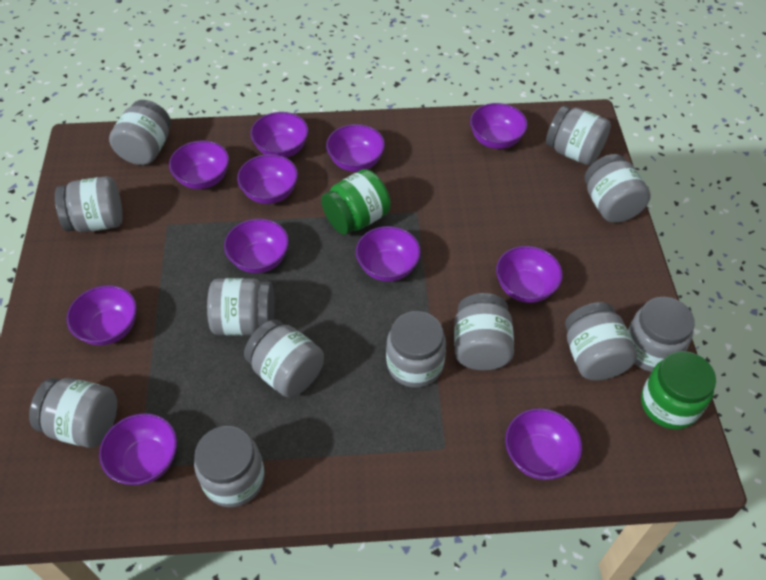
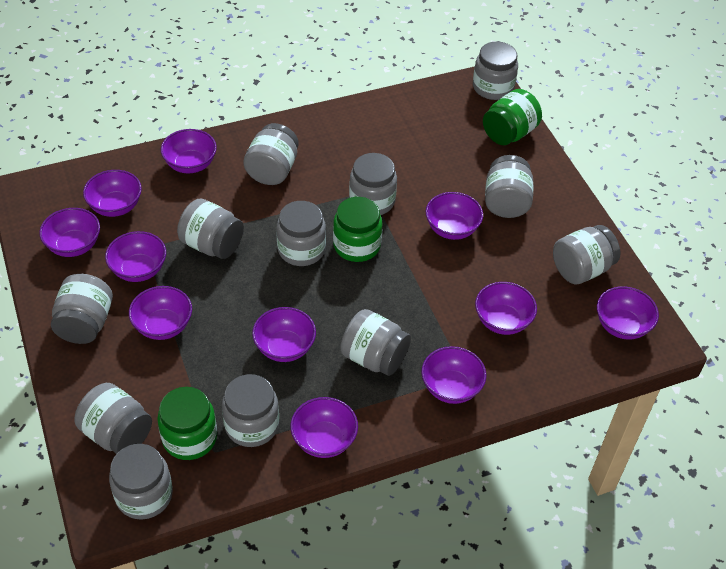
green jar: [321,169,391,235] [641,351,716,430] = 2 -> [157,387,217,460] [333,197,383,262] [483,89,542,145] = 3

